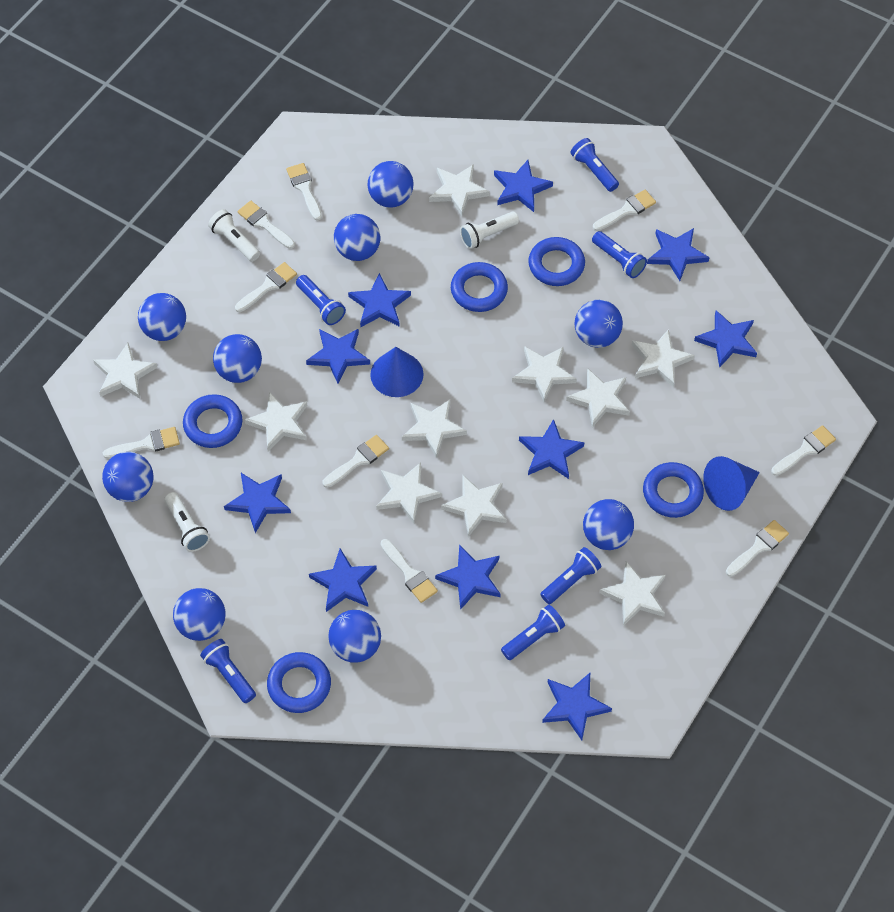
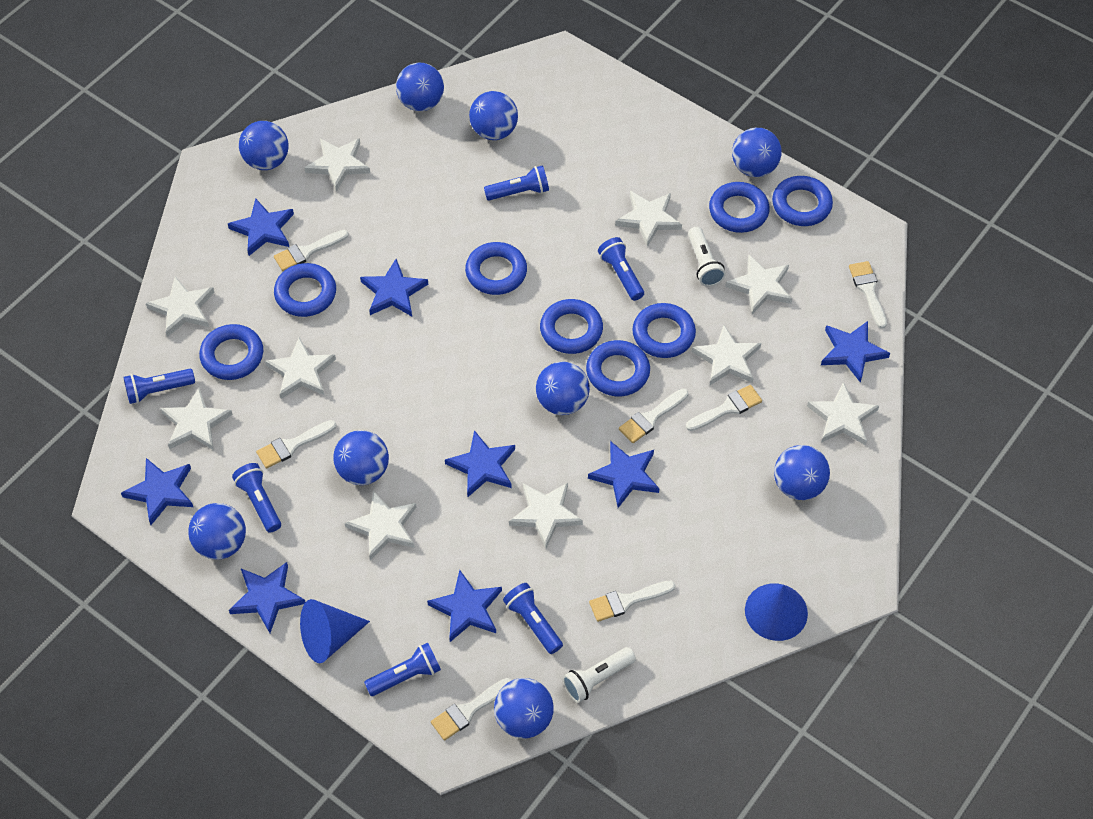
blue ring: [183,394,242,448] [267,652,331,713] [451,262,508,312] [528,237,585,286] [643,462,704,518] = 5 -> [199,324,263,380] [274,263,336,317] [465,242,527,295] [540,299,603,354] [586,340,650,396] [632,303,696,358] [709,182,770,233] [772,176,833,226] = 8
blue star: [224,473,291,533] [306,329,370,384] [309,549,377,612] [348,273,411,327] [435,544,501,610] [494,160,553,212] [519,419,585,479] [542,673,612,740] [647,228,710,281] [694,310,757,368] = 10 -> [121,458,193,525] [228,198,294,256] [229,562,305,633] [360,259,428,316] [427,570,502,642] [445,430,515,497] [588,441,660,508] [821,321,890,383] = 8
white brush: [103,427,180,459] [235,262,297,312] [237,201,295,249] [286,163,322,221] [322,435,389,488] [381,539,438,603] [593,190,656,231] [726,520,789,577] [771,425,836,476] = 9 -> [256,420,336,469] [274,230,349,271] [431,678,512,741] [589,581,675,622] [619,388,688,443] [686,385,762,431] [849,261,887,329] = 7
white flashlight: [164,492,210,552] [208,209,260,262] [460,212,519,249] = 3 -> [562,647,636,703] [688,227,726,287] = 2

